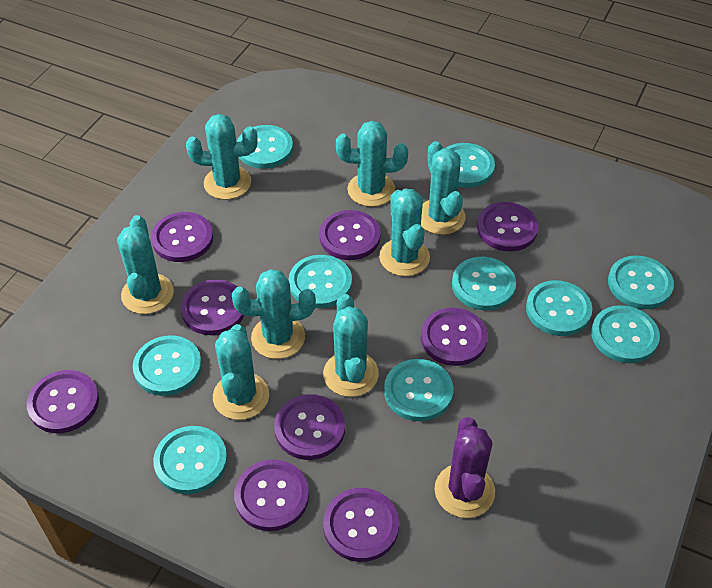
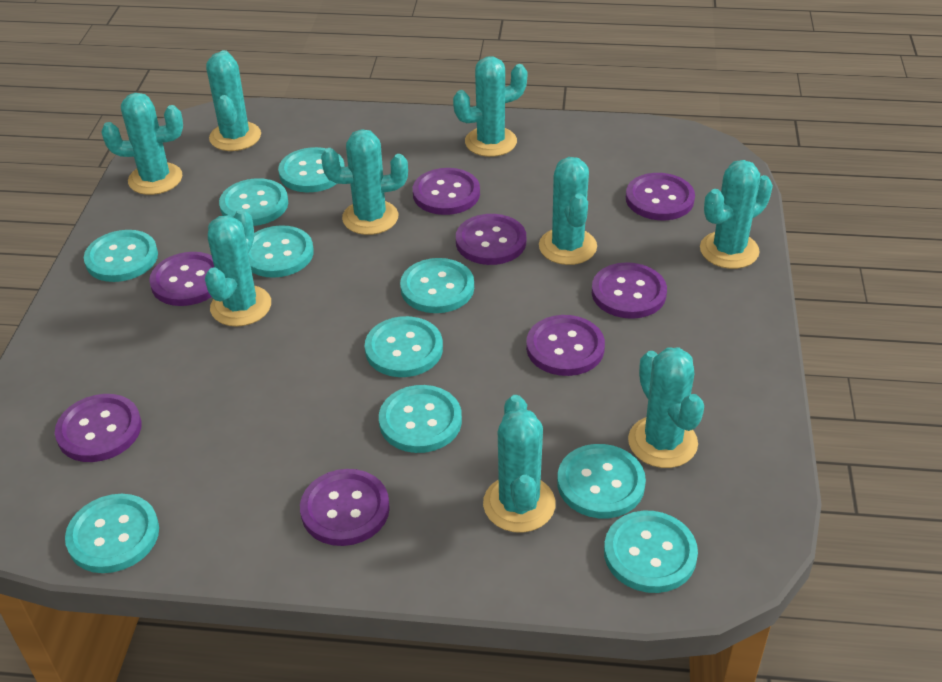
purple button: [27,370,99,433] [151,212,213,262] [181,279,245,335] [234,459,309,531] [274,394,345,460] [320,210,380,260] [323,488,399,562] [421,308,488,366] [477,202,538,251] = 9 -> [55,394,142,462] [149,252,214,306] [300,469,390,546] [413,168,480,215] [456,214,526,265] [526,315,605,376] [592,262,667,319] [626,173,695,220] = 8
purple cactus: [435,417,495,518] = 1 -> none = 0
turquoise cactus: [117,215,174,314] [186,114,258,200] [213,324,269,420] [232,269,316,359] [323,294,379,397] [336,121,408,207] [379,189,430,276] [421,141,466,235] = 8 -> [101,93,183,195] [205,209,271,327] [206,50,261,151] [321,129,408,235] [453,56,527,157] [483,395,556,533] [539,157,597,265] [628,347,704,468] [700,160,773,269] = 9

